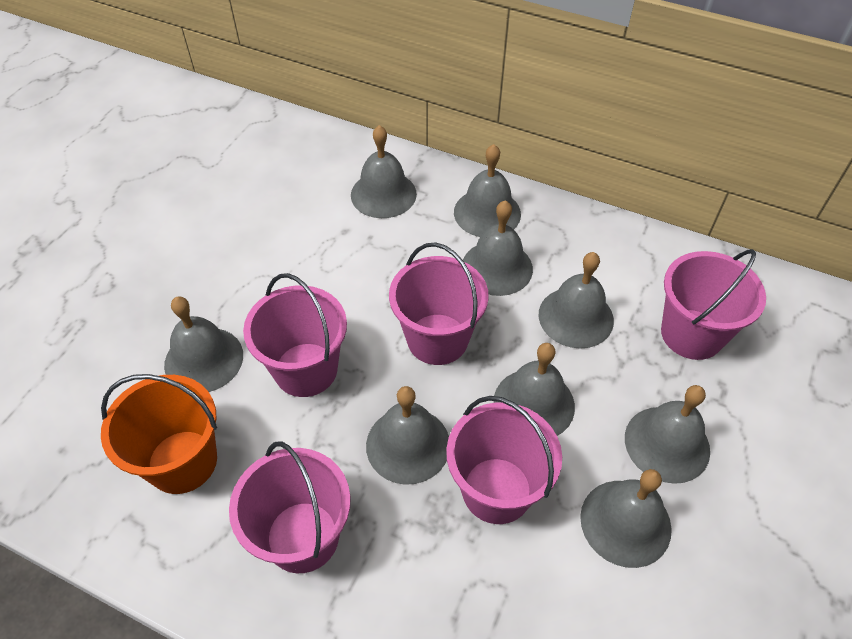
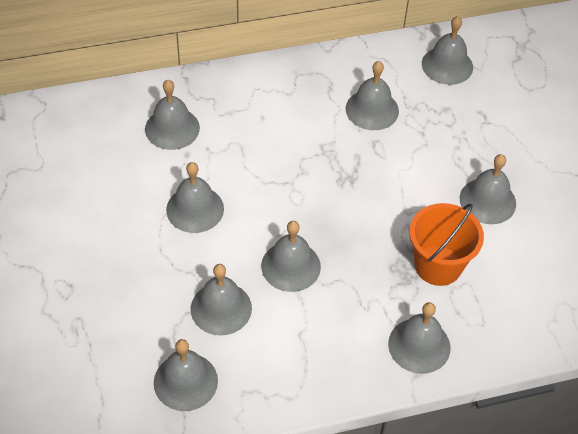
pink bucket: [229,441,351,573] [243,273,347,397] [389,242,489,365] [446,396,562,524] [661,249,766,360] = 5 -> none = 0

